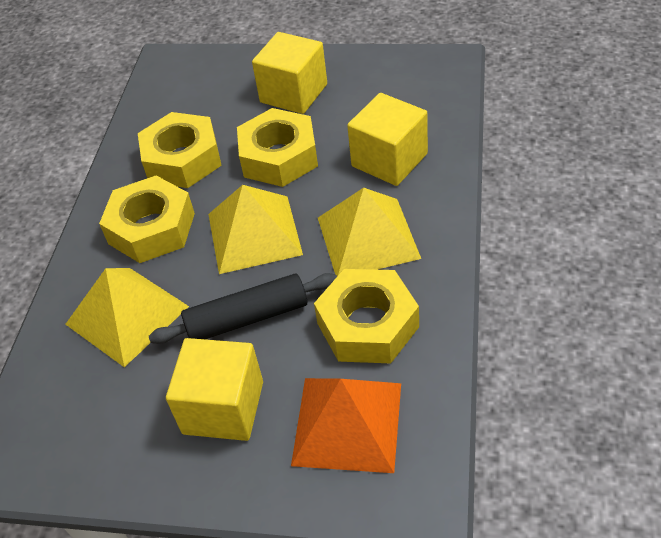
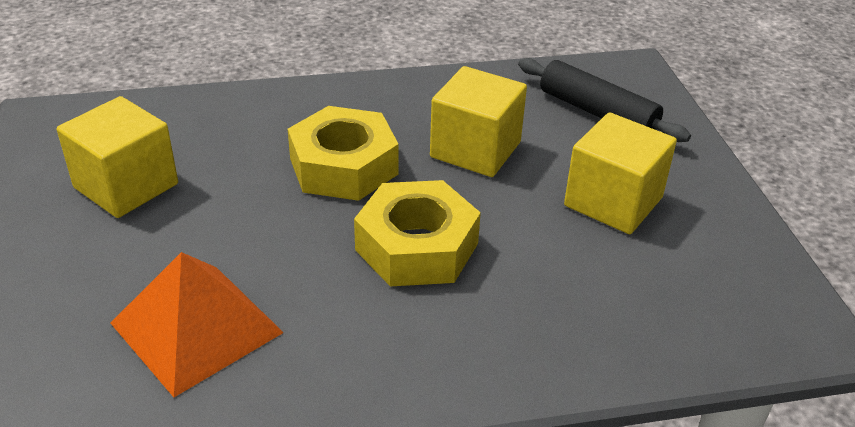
yellow nut: [99,176,195,263] [138,112,222,188] [237,108,318,187] [314,269,419,363] = 4 -> [288,106,399,201] [354,180,481,286] = 2
yellow pyramid: [65,268,189,367] [208,185,303,274] [318,188,421,276] = 3 -> none = 0

